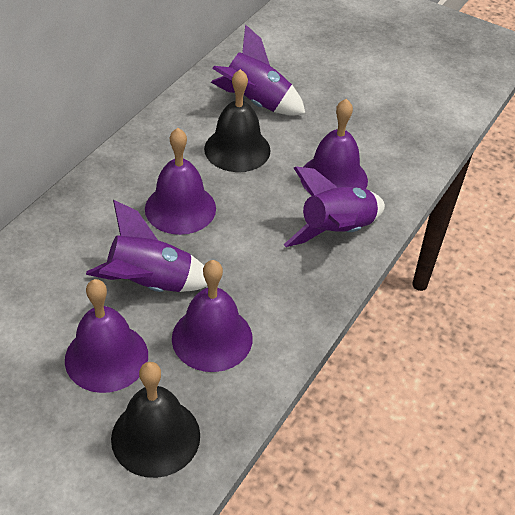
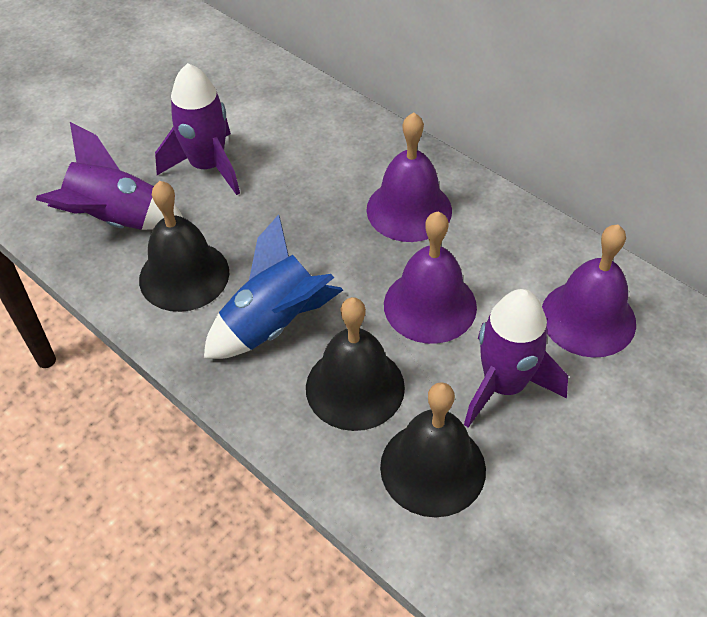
black bell: [111,362,200,478] [204,69,271,172] = 2 -> [139,181,229,312] [306,297,405,431] [380,382,486,517] = 3
blue rocket: none = 0 -> [204,215,343,359] = 1
purple bell: [65,279,148,393] [145,128,216,235] [172,260,253,372] [300,99,368,193] = 4 -> [367,112,452,242] [384,212,477,344] [542,224,636,358] = 3

